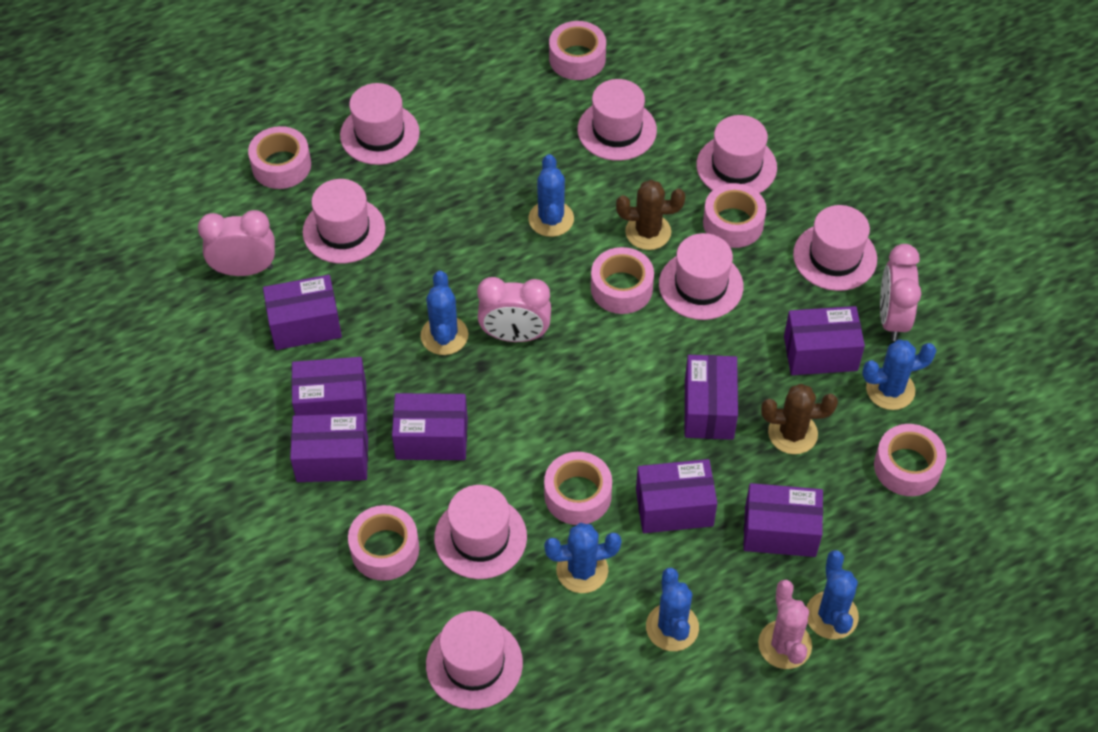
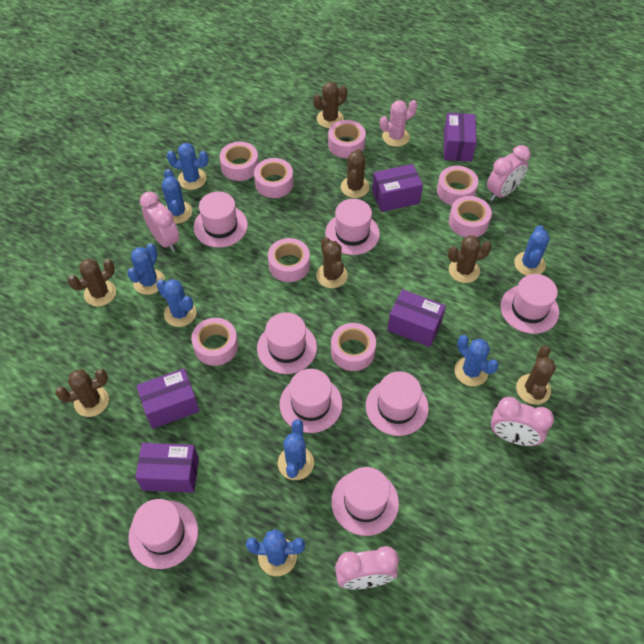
blue cactus: [421,271,468,355] [528,154,574,237] [544,523,621,593] [646,567,699,651] [807,550,859,639] [862,340,937,410] = 6 -> [127,243,165,295] [156,279,197,327] [162,169,192,224] [167,143,209,190] [246,529,305,576] [278,419,314,480] [454,335,499,386] [514,225,550,276] = 8
brown cactus: [616,180,685,250] [761,384,838,454] = 2 -> [55,369,109,417] [68,259,116,306] [313,82,347,128] [316,237,348,288] [341,149,369,198] [448,236,492,283] [516,346,556,405] = 7
pink clock: [198,210,275,276] [477,277,551,342] [880,244,921,341] = 3 -> [140,191,179,252] [335,546,399,589] [487,145,531,201] [491,397,554,446] = 4
pink tape: [248,126,311,189] [348,505,419,581] [544,452,612,525] [549,21,606,80] [591,247,654,314] [703,183,766,248] [874,424,947,496] = 7 -> [191,318,238,366] [220,142,259,181] [254,158,293,198] [268,238,310,282] [328,120,366,158] [331,323,376,371] [437,166,478,205] [449,196,492,237] = 8
purple box: [263,275,342,350] [290,413,368,482] [291,357,367,422] [392,393,468,460] [636,459,717,533] [685,355,738,440] [743,483,823,557] [784,306,865,375] = 8 -> [135,443,199,493] [136,368,199,429] [372,164,423,212] [388,289,446,347] [444,113,477,162] = 5

